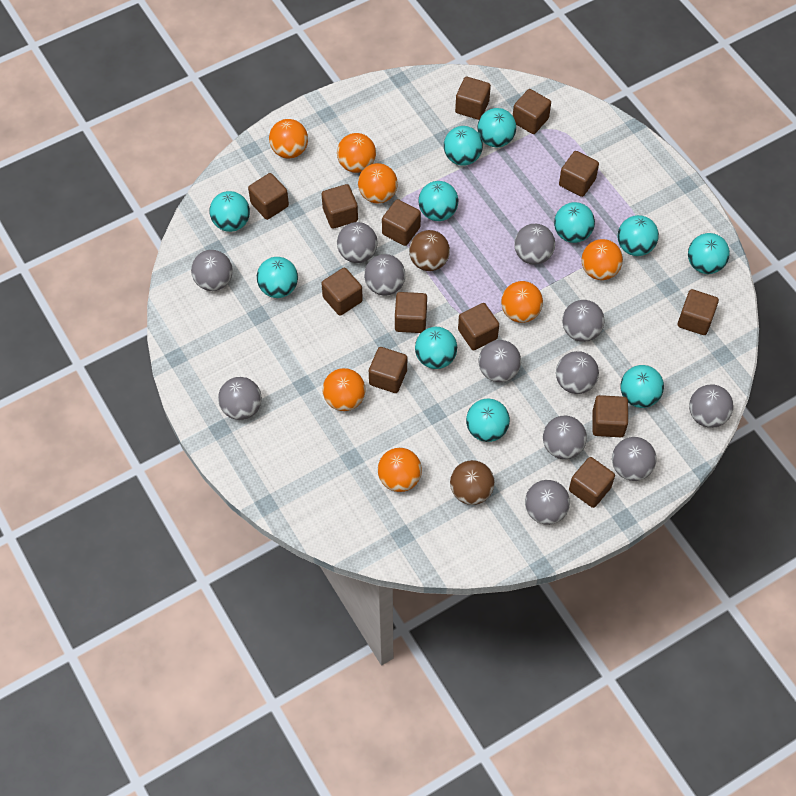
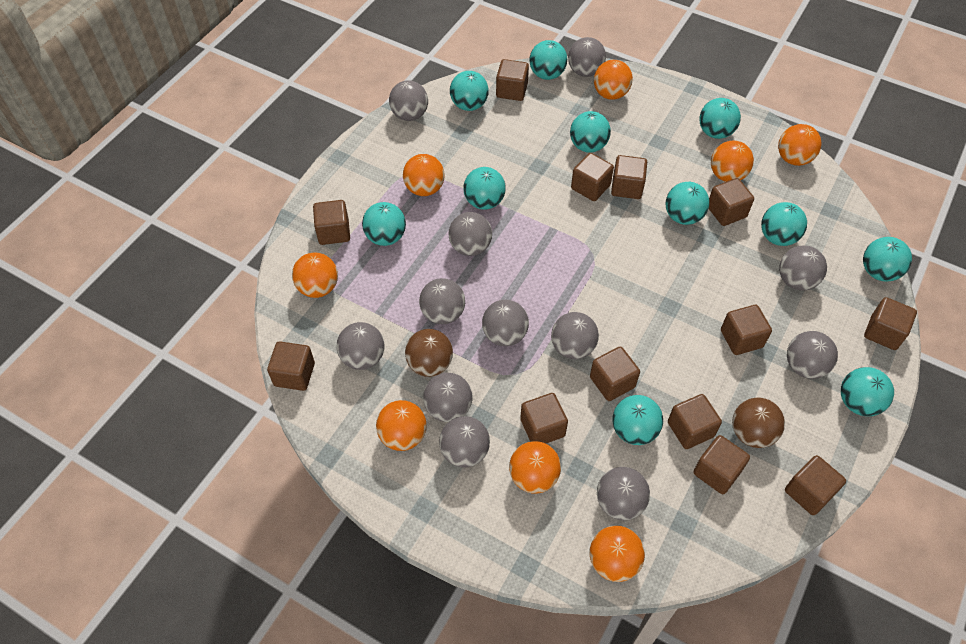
orange ball: [269,119,308,158] [322,368,366,411] [337,133,376,173] [358,163,398,203] [378,448,422,492] [501,281,543,323] [581,239,623,280] = 7 -> [292,253,338,298] [376,400,427,451] [403,154,445,196] [509,441,561,494] [589,525,645,582] [594,60,633,100] [711,141,754,182] [778,124,822,166] = 8

